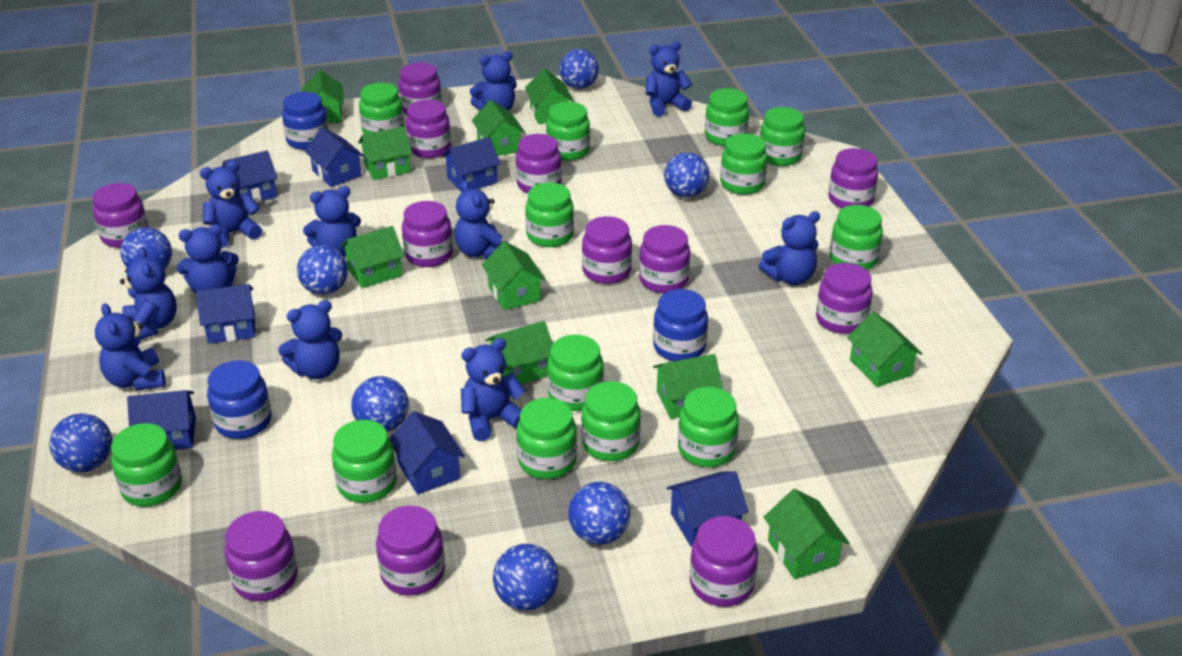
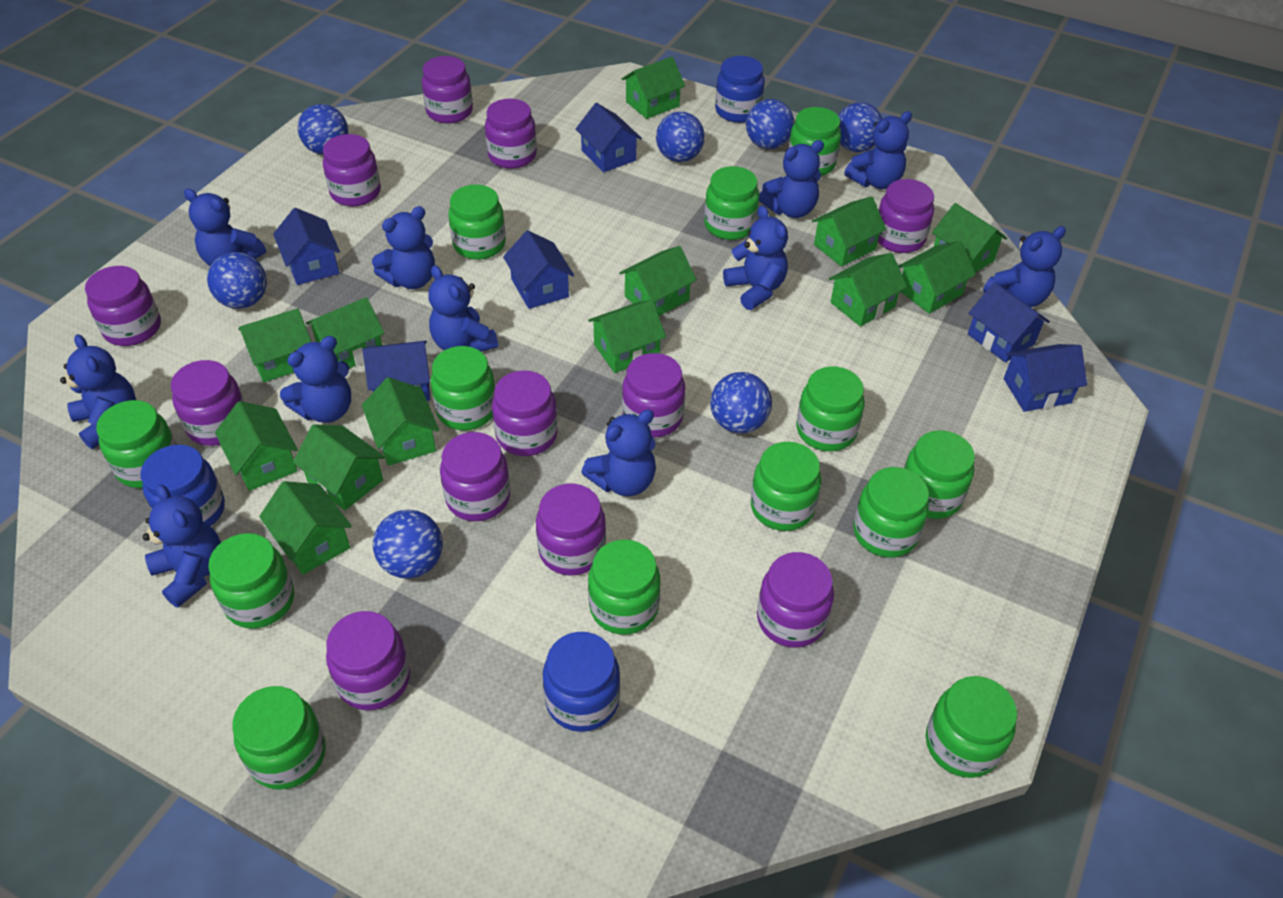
blue ball: [49,413,112,472] [120,227,172,270] [297,245,348,295] [351,376,409,432] [493,544,559,611] [559,49,599,89] [568,482,631,545] [664,152,709,197] = 8 -> [207,252,267,309] [298,104,348,155] [373,510,443,579] [656,112,705,162] [710,372,772,433] [746,99,794,149] [838,102,882,152] = 7
blue house: [127,390,196,450] [196,284,255,344] [222,150,277,203] [305,128,364,187] [389,411,465,495] [442,137,501,192] [667,471,748,547] = 7 -> [273,208,340,285] [363,341,430,401] [503,230,574,309] [576,103,642,172] [968,282,1050,363] [1004,344,1087,412] = 6
green house: [302,70,344,124] [341,226,404,288] [358,126,412,180] [472,100,525,156] [482,241,546,310] [486,321,553,384] [525,69,574,124] [653,354,723,419] [764,489,849,579] [847,312,922,387] = 10 -> [215,401,298,491] [238,308,311,382] [259,481,352,575] [293,424,385,510] [306,297,385,369] [362,377,439,466] [588,300,666,373] [619,246,697,316] [622,57,685,119] [812,196,886,267] [829,253,907,327] [898,241,976,314] [932,203,1007,273] = 13

